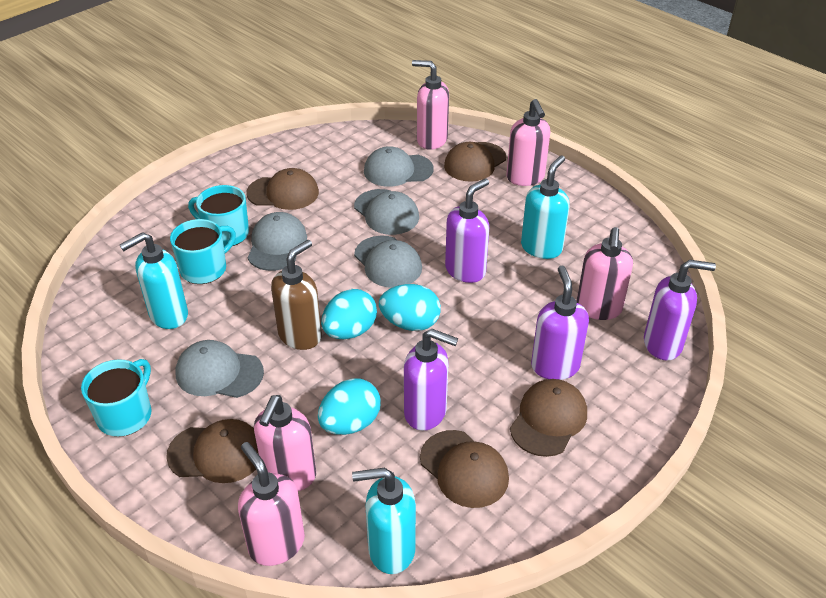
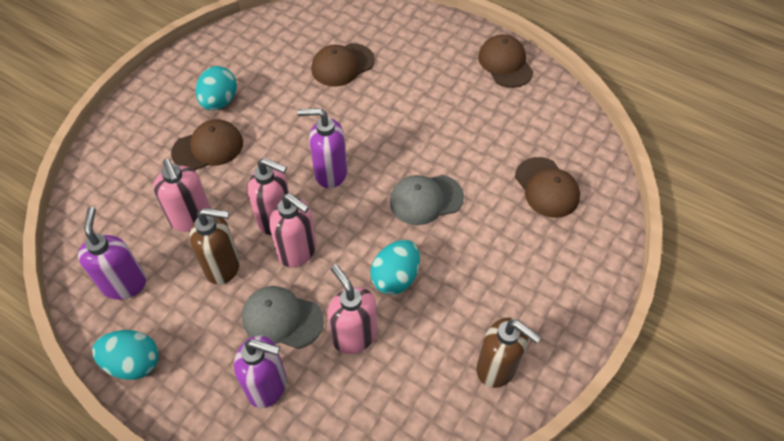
brown cap: [166,419,259,483] [246,168,319,210] [420,430,509,508] [444,142,506,182] [510,379,587,457] = 5 -> [171,119,243,171] [311,43,375,87] [478,34,534,88] [515,157,580,218] = 4
brown soap dispenser: [271,240,322,350] = 1 -> [190,208,240,285] [477,317,541,388] = 2
grey cap: [176,340,264,398] [247,212,307,271] [354,189,419,235] [354,236,422,288] [364,146,433,187] = 5 -> [242,286,324,349] [390,175,464,225] = 2
pink soap dispenser: [238,442,305,566] [254,395,316,491] [412,60,449,150] [506,99,550,186] [577,227,633,320] = 5 -> [153,159,211,232] [248,158,289,235] [269,193,316,267] [327,264,377,354] = 4
purple soap dispenser: [404,329,458,431] [445,179,489,283] [531,266,589,380] [644,260,716,361] = 4 -> [78,207,146,300] [234,335,287,408] [298,108,347,188] = 3
turquoise mug: [81,359,151,437] [170,219,236,284] [188,185,249,246] = 3 -> none = 0
turquoise soap dispenser: [120,232,188,329] [352,468,416,574] [521,155,570,259] = 3 -> none = 0

